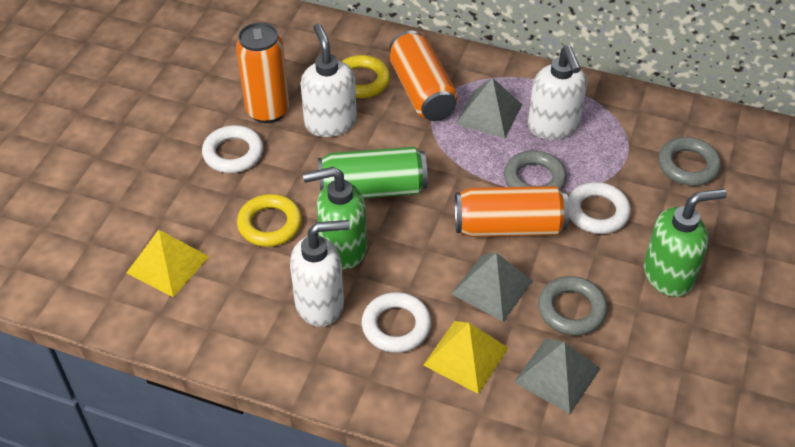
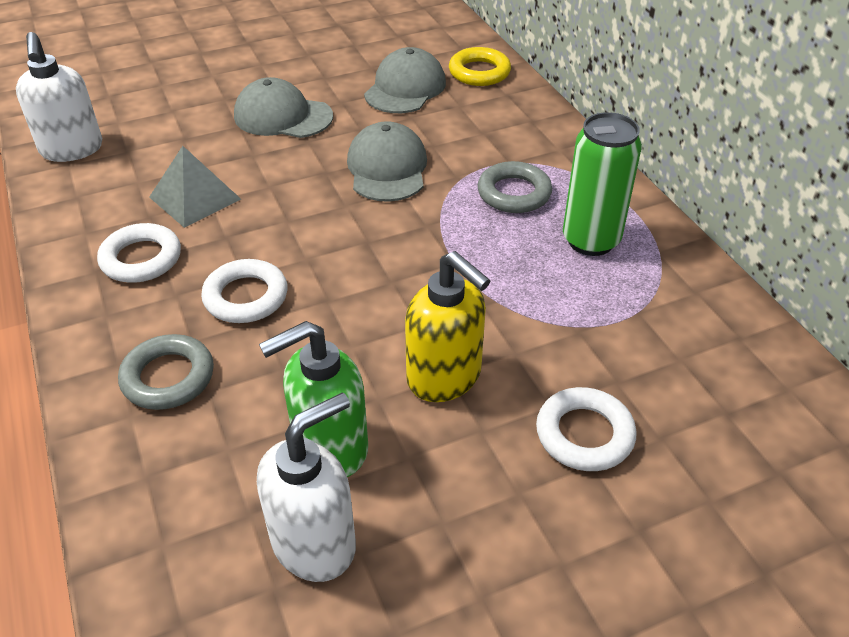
green soap dispenser: [303,167,367,270] [644,189,727,297] = 2 -> [259,321,368,477] = 1
grey cap: none = 0 -> [234,77,333,138] [347,121,427,202] [364,47,446,113] = 3
grey pyramid: [452,253,533,321] [456,77,522,138] [514,338,601,414] = 3 -> [149,146,241,228] = 1
grey ring: [504,150,567,191] [538,276,608,336] [658,137,721,186] = 3 -> [118,334,214,410] [477,161,552,213] = 2
orange can: [236,22,289,123] [389,31,458,121] [455,186,569,237] = 3 -> none = 0
white soap dispenser: [290,220,350,327] [300,23,357,137] [528,46,587,140] = 3 -> [16,32,102,162] [257,393,356,582] = 2
yellow pyramid: [127,230,209,297] [423,321,508,394] = 2 -> none = 0
yellow ring: [237,194,302,247] [341,55,390,98] = 2 -> [449,47,511,86] = 1
yellow soap dispenser: none = 0 -> [405,251,491,402] = 1

